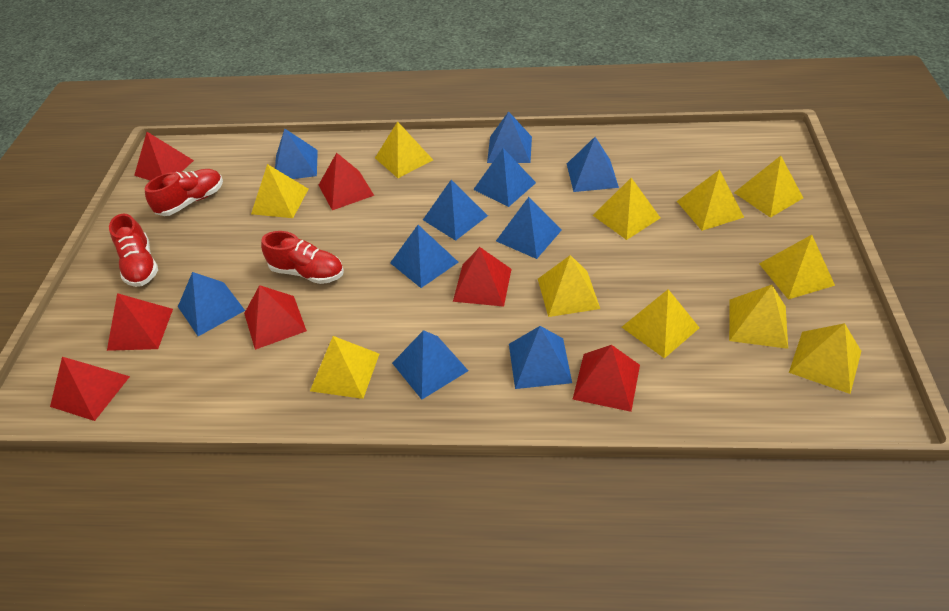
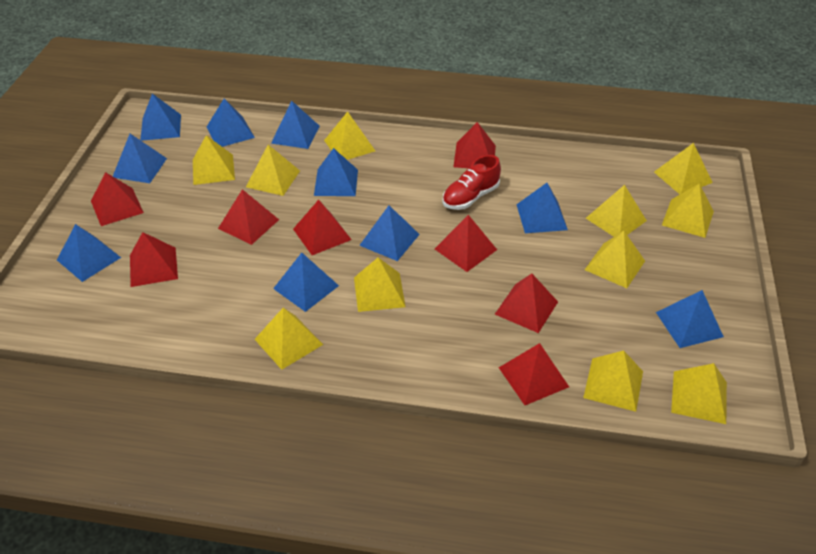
red pyramid: [50,357,130,421] [107,293,173,351] [134,132,194,181] [244,285,307,350] [319,153,374,210] [453,247,512,307] [573,345,640,412] = 7 -> [91,172,144,226] [130,232,178,287] [218,189,279,245] [293,200,352,255] [435,215,497,272] [453,122,496,168] [495,274,558,333] [499,343,569,405] = 8
red shoe: [109,214,158,287] [145,169,223,216] [261,231,344,284] = 3 -> [443,155,501,210] = 1

